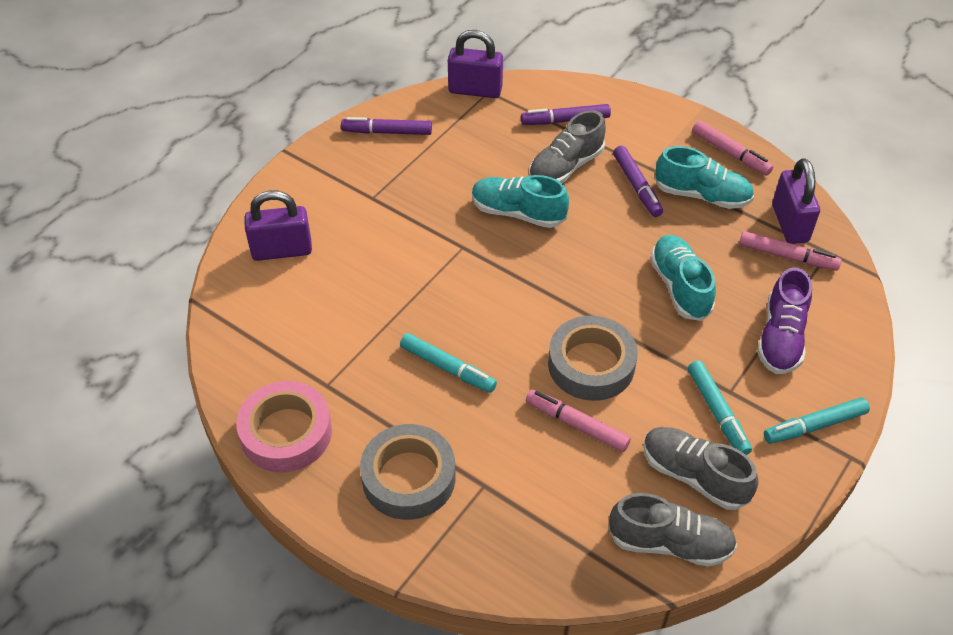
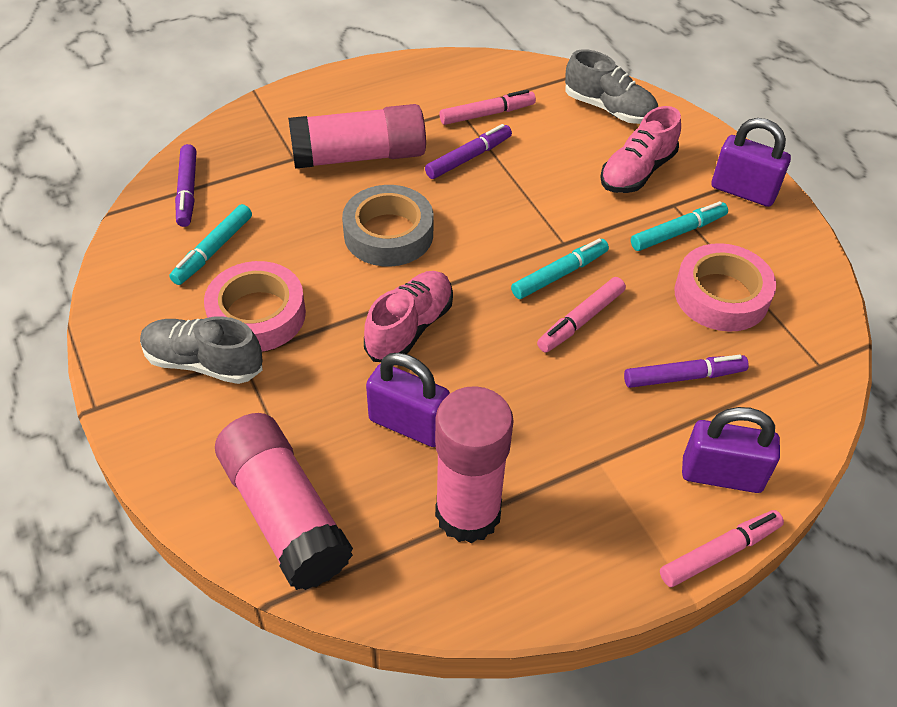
grey shoe: [529,110,606,183] [608,493,737,567] [643,427,758,510] = 3 -> [140,316,263,384] [565,49,658,124] = 2
grey tape: [360,424,456,520] [548,316,638,401] = 2 -> [342,185,434,267] = 1
pink glue stick: none = 0 -> [215,413,353,590] [288,104,426,169] [435,386,514,543] = 3
pink shoe: none = 0 -> [364,271,453,362] [600,106,681,193] = 2
pink tape: [236,381,332,472] = 1 -> [204,261,306,352] [675,243,776,332] = 2
purple shoe: [757,267,812,374] = 1 -> none = 0
turquoise shoe: [472,175,569,228] [650,235,716,321] [655,146,754,209] = 3 -> none = 0

